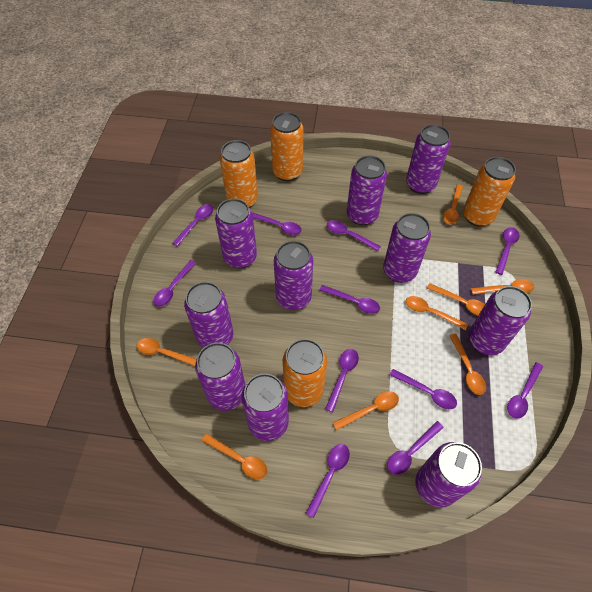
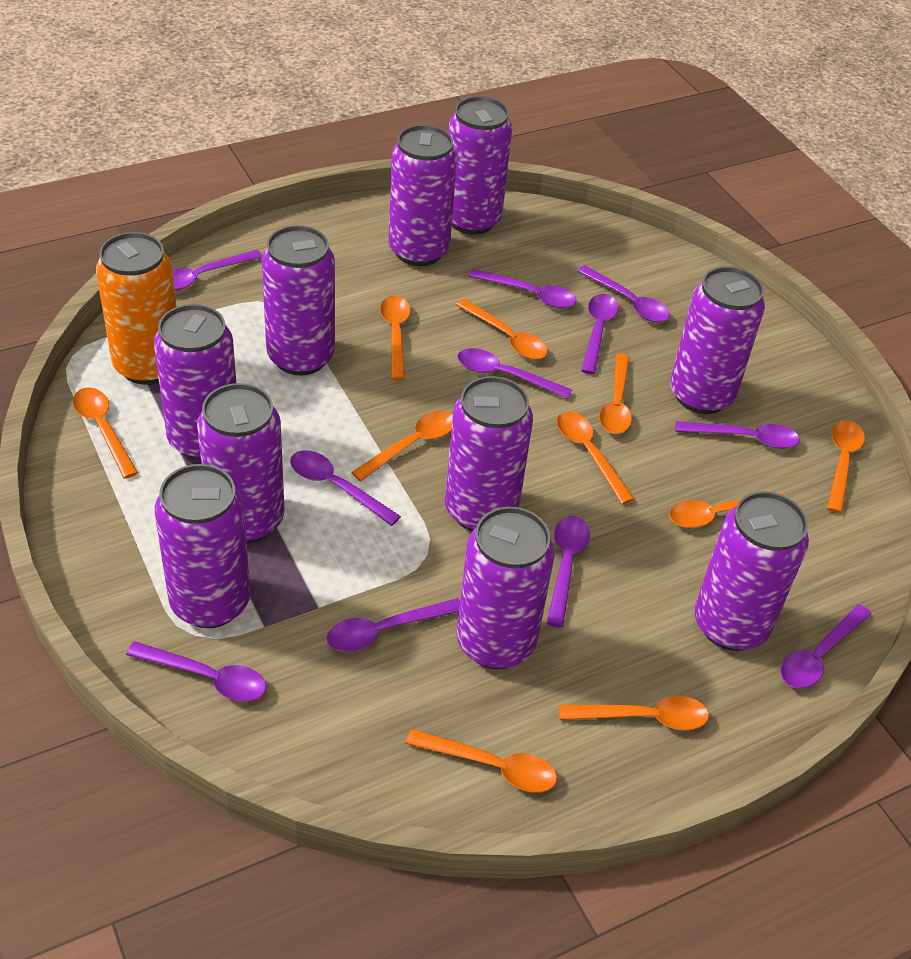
orange can: [220,140,258,208] [270,112,303,181] [283,339,327,407] [463,157,516,227] = 4 -> [96,232,176,385] = 1
orange spoon: [137,338,197,366] [202,433,268,479] [333,391,399,431] [406,296,468,330] [427,283,485,315] [443,184,463,224] [449,334,486,395] [471,279,535,295] = 8 -> [73,387,138,479] [351,411,453,481] [380,296,411,381] [406,729,557,793] [456,299,548,359] [557,411,634,504] [559,696,709,730] [599,353,632,434] [669,493,787,528] [827,420,865,513] = 10

